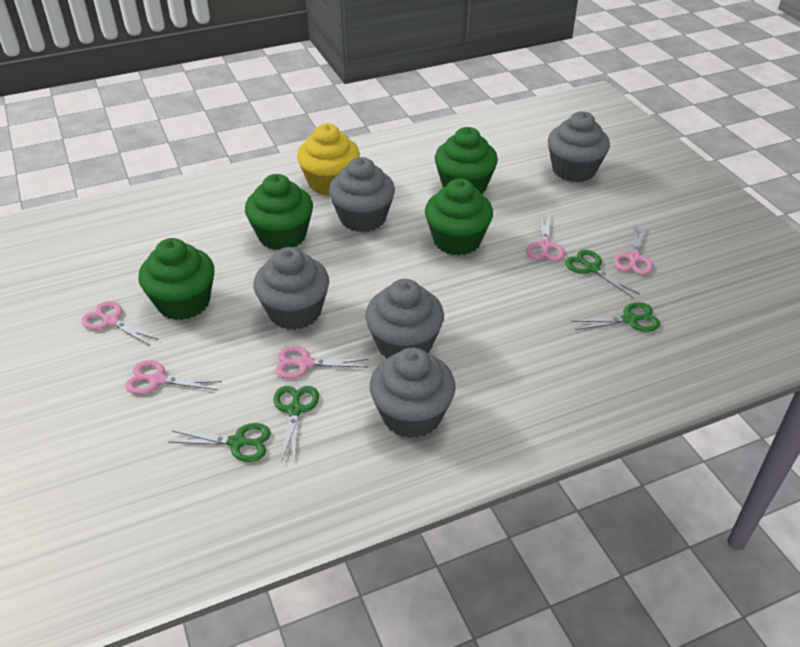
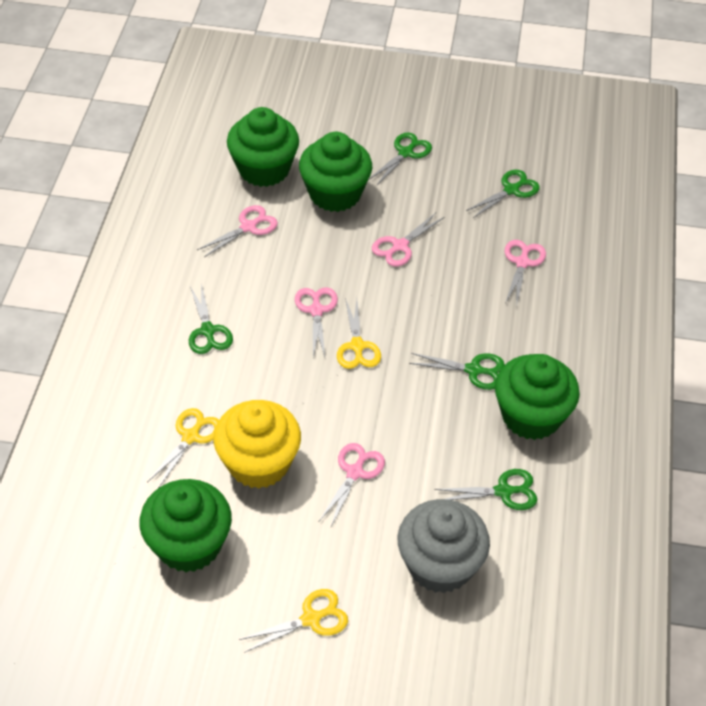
green scissors: [169,423,271,462] [273,386,319,463] [565,250,640,298] [571,302,660,332] = 4 -> [189,283,233,354] [368,132,432,185] [409,353,505,390] [434,469,537,510] [466,170,540,218] = 5
grey cupcake: [254,247,329,330] [329,157,395,232] [365,279,444,359] [370,348,456,438] [548,111,610,182] = 5 -> [398,499,490,593] = 1
yellow scissors: none = 0 -> [147,408,219,488] [239,589,348,653] [337,298,381,369] = 3

